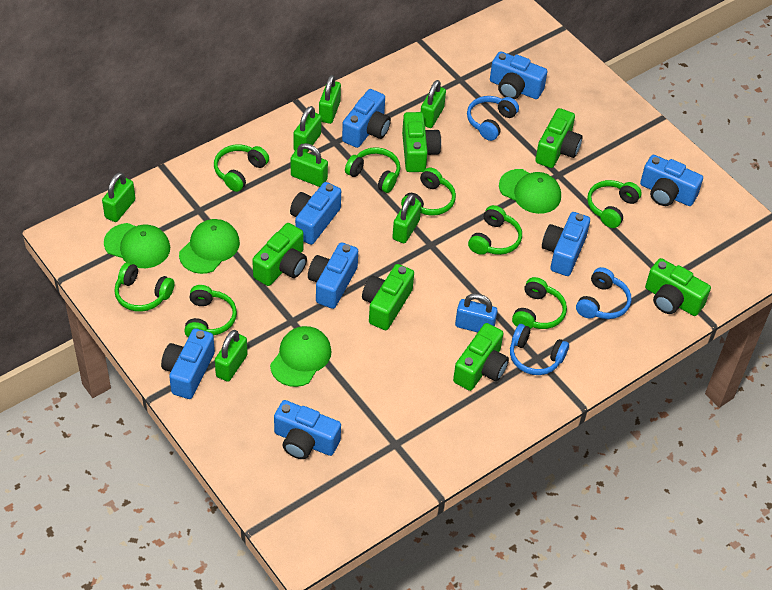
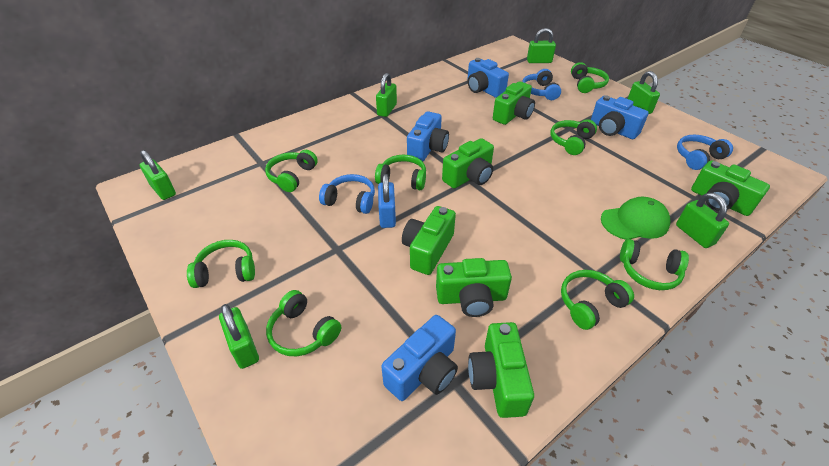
blue camera: [161,328,215,399] [274,400,341,459] [290,182,341,245] [308,242,358,309] [342,89,391,148] [490,51,547,99] [542,212,590,276] [640,155,703,206] = 8 -> [381,315,458,401] [407,111,449,162] [467,58,509,98] [591,95,649,139] = 4
green cap: [104,223,170,268] [179,219,240,274] [270,326,332,387] [499,169,561,214] = 4 -> [601,196,670,240] = 1
green padlock: [102,172,136,222] [215,330,248,382] [291,143,328,187] [293,106,322,153] [319,75,341,124] [392,194,421,243] [421,80,446,128] = 7 -> [140,150,176,200] [219,304,259,369] [376,73,397,117] [527,28,556,63] [628,71,660,114] [676,193,729,248] = 6

